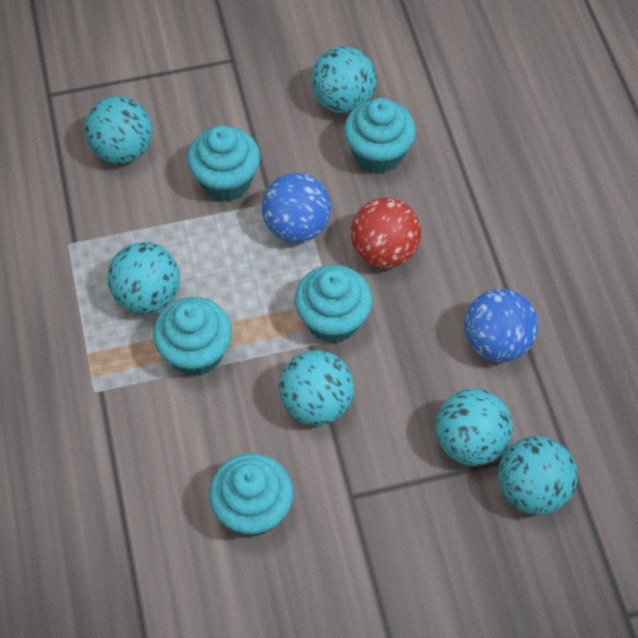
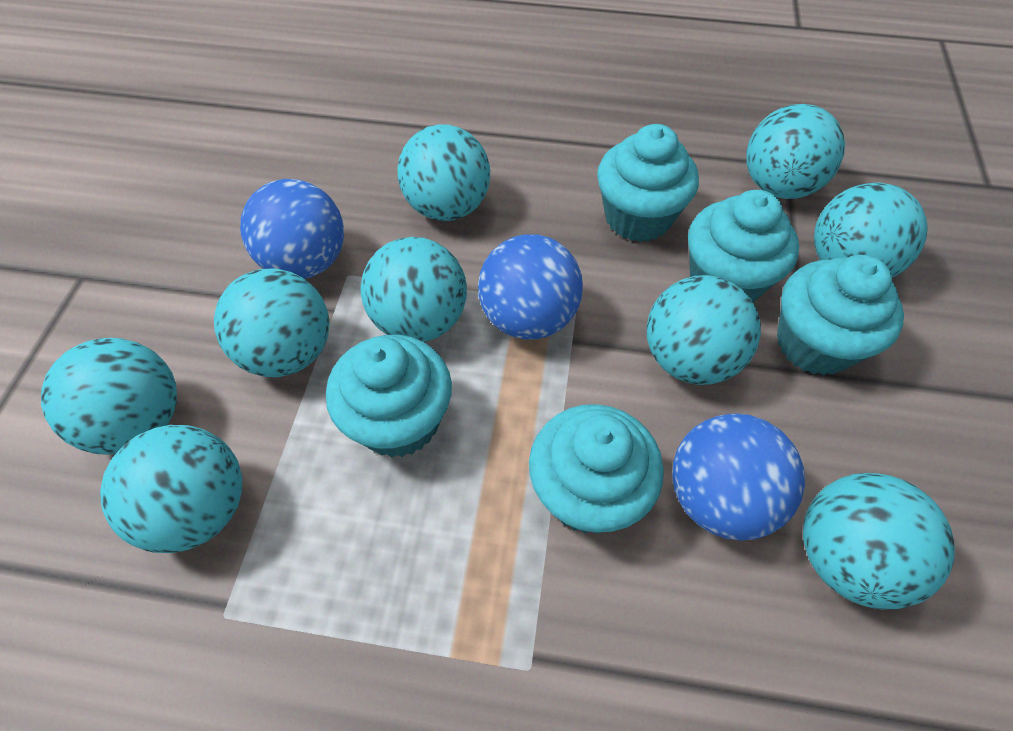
blue ball: [262,173,331,243] [464,289,538,362] = 2 -> [240,179,344,279] [478,234,583,340] [672,413,805,541] = 3
red ball: [351,198,421,268] = 1 -> none = 0
turquoise ball: [85,96,153,164] [107,242,180,314] [279,350,354,425] [311,47,377,113] [436,389,513,466] [498,436,578,515] = 6 -> [41,338,177,454] [100,425,242,553] [214,268,330,377] [361,237,467,342] [397,124,490,221] [647,275,761,385] [746,104,845,199] [803,473,955,610] [814,182,928,277] = 9

